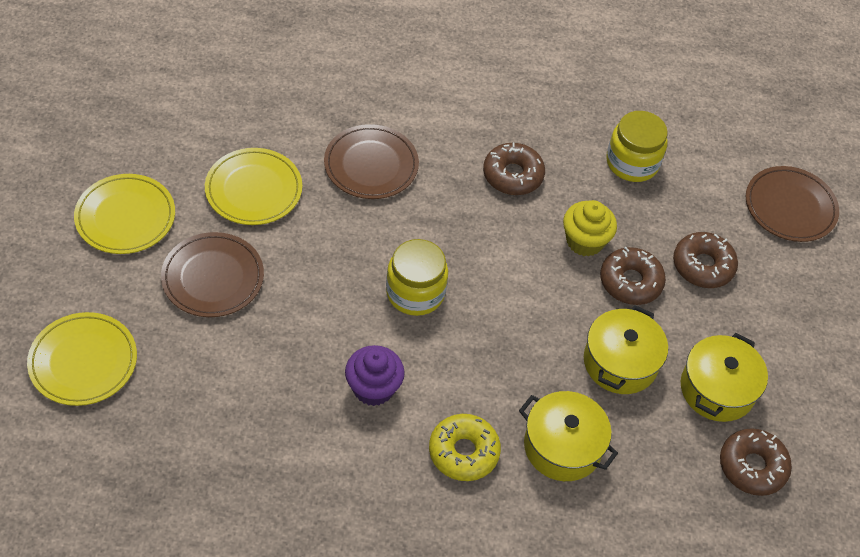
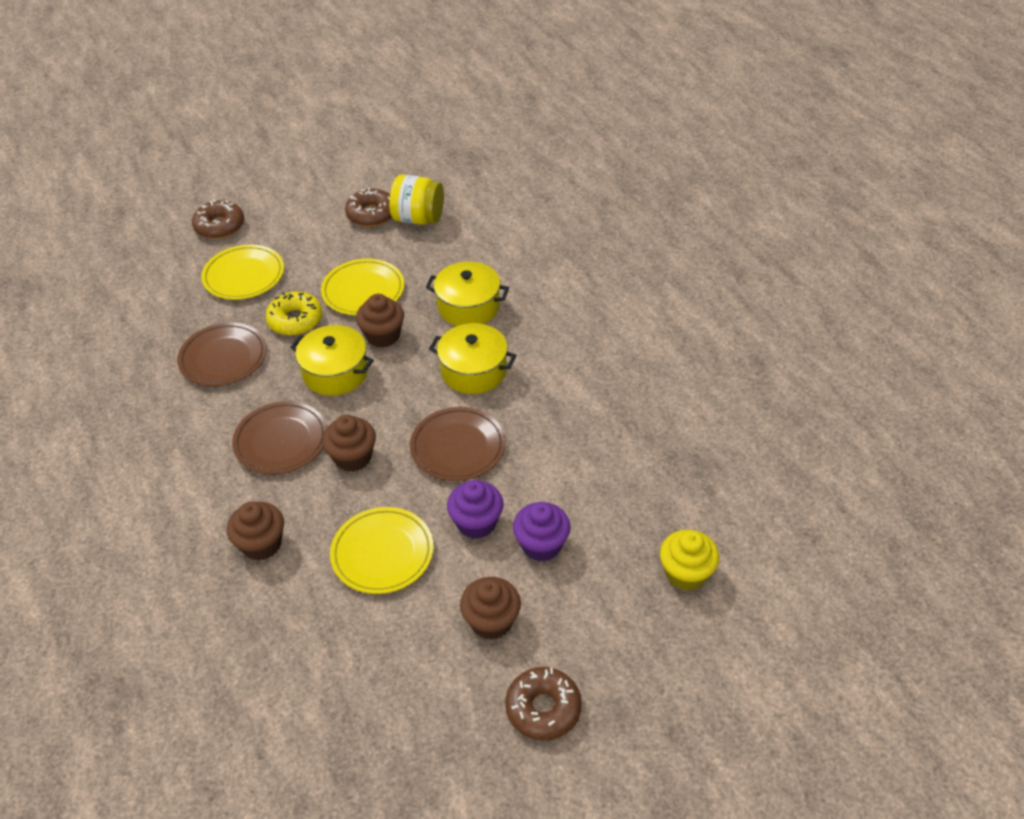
brown cupcake: none = 0 -> [227,502,284,561] [322,415,376,472] [356,294,404,348] [460,577,521,640] = 4
brown donut: [483,142,545,195] [600,247,666,305] [673,232,738,288] [720,428,792,496] = 4 -> [192,199,244,239] [345,188,392,227] [505,667,582,741] = 3
purple cupcake: [345,345,405,406] = 1 -> [447,480,503,539] [513,502,570,561] = 2
yellow jar: [386,239,448,316] [606,111,668,182] = 2 -> [389,174,444,225] = 1

